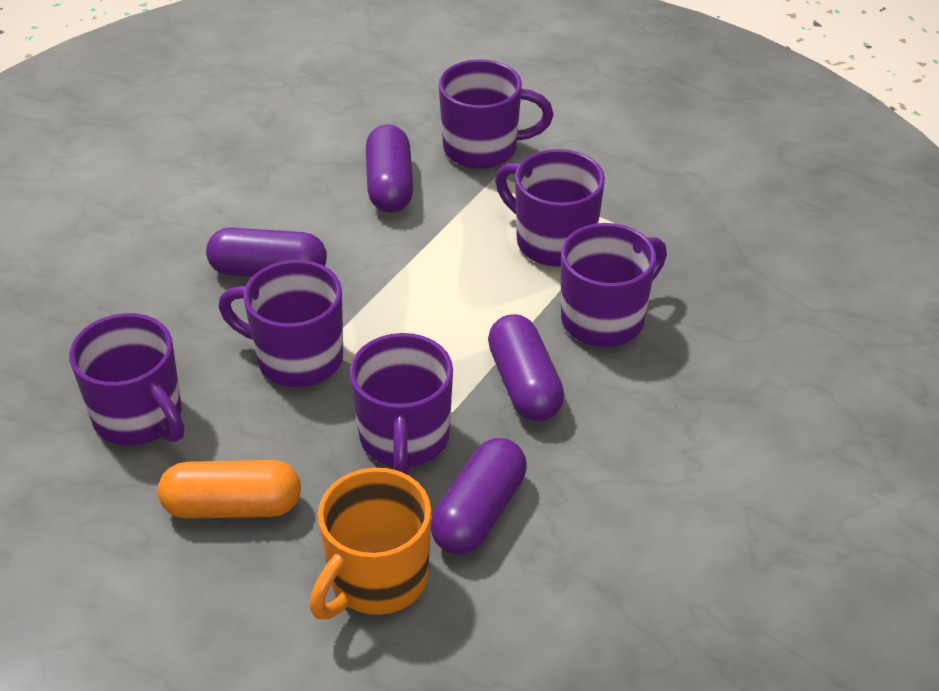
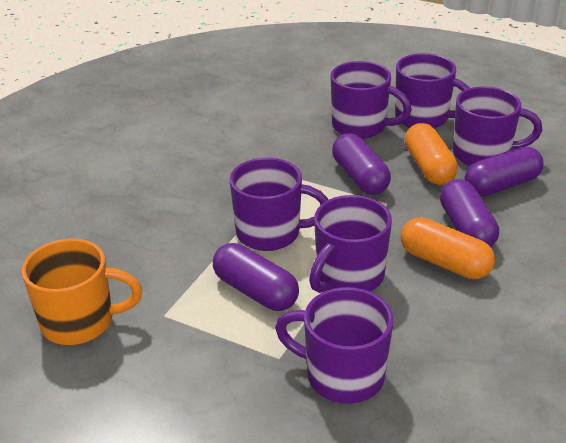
orange capsule: [158,460,301,519] = 1 -> [401,217,495,279] [405,123,458,185] = 2

